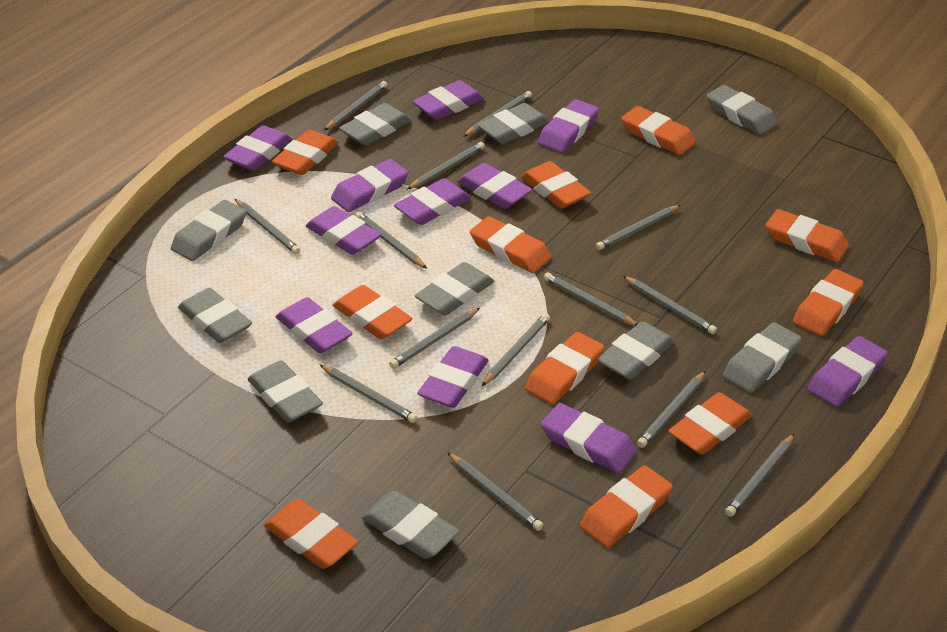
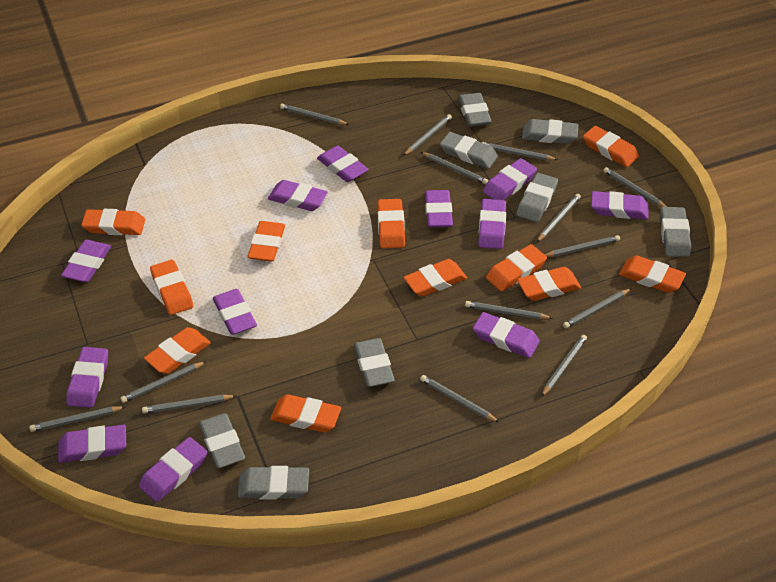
grey eraser: [171,200,246,261] [178,288,252,343] [248,360,323,422] [339,103,411,145] [362,491,459,559] [415,262,494,315] [477,103,550,144] [597,321,675,380] [706,85,778,135] [722,322,802,393] = 10 -> [199,413,245,468] [238,466,309,500] [354,338,395,387] [440,132,498,169] [458,93,492,127] [516,173,558,222] [522,119,579,144] [660,207,691,257] = 8
purple eraser: [223,125,292,171] [276,297,353,353] [306,206,381,255] [331,159,408,212] [394,178,471,225] [412,80,484,120] [417,346,489,408] [457,163,533,209] [538,99,599,153] [541,403,637,473] [808,336,888,407] = 11 -> [58,425,126,463] [61,240,111,282] [66,347,108,408] [139,437,207,502] [213,289,257,335] [268,180,328,211] [317,145,369,182] [425,190,453,228] [473,312,540,358] [478,199,506,249] [483,158,537,200] [591,191,649,220] = 12

